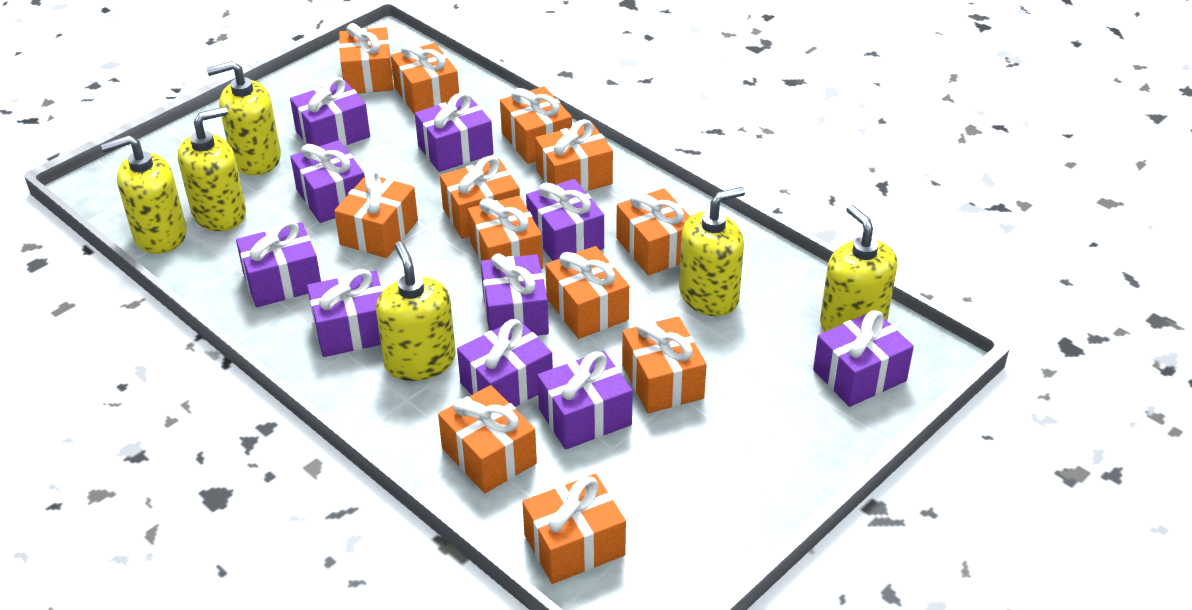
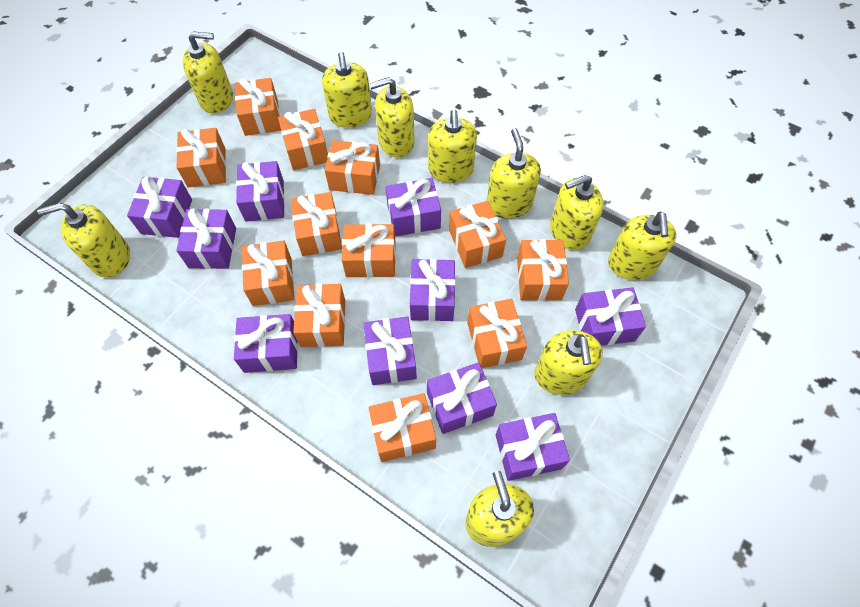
yellow soap dispenser: [101,135,186,254] [178,107,246,231] [206,61,281,175] [376,241,456,381] [679,187,745,316] [820,205,897,332] = 6 -> [37,203,130,278] [182,31,233,114] [322,52,372,128] [369,77,415,158] [428,110,477,183] [465,471,534,547] [487,128,541,219] [535,330,603,395] [550,175,604,250] [608,212,677,280] = 10

